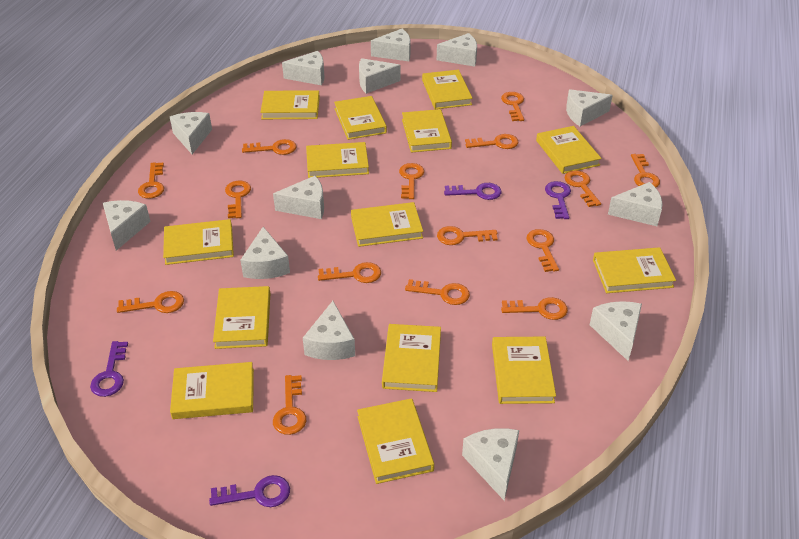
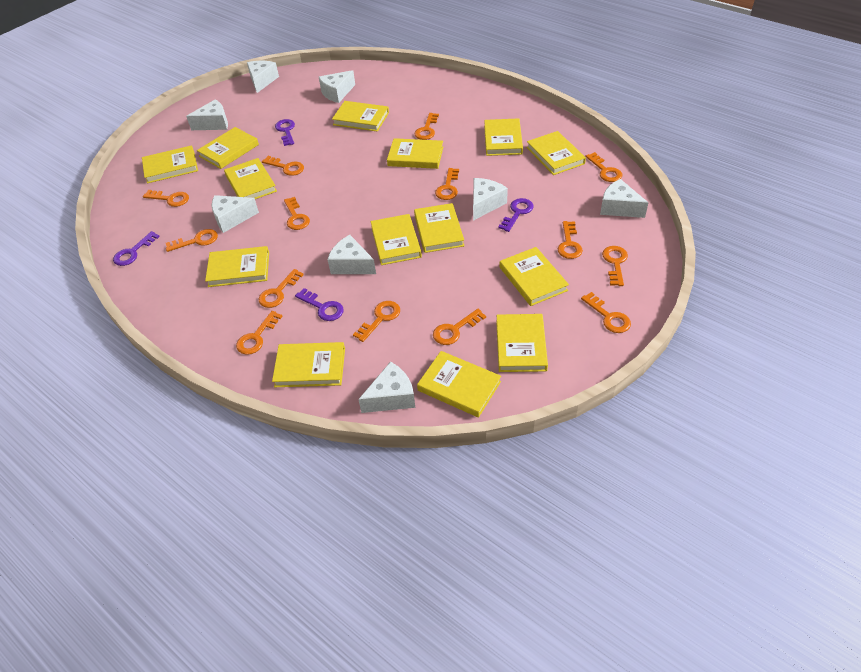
orange key: [117,291,184,313] [138,162,164,198] [225,181,251,218] [242,139,296,155] [273,375,306,435] [318,262,381,283] [399,163,424,199] [405,279,470,305] [437,226,498,245] [465,134,519,149] [501,92,524,121] [501,297,568,320] [527,229,559,272] [565,170,601,207] [631,154,660,188] = 15 -> [143,190,189,207] [166,229,218,252] [236,311,283,355] [259,269,304,308] [262,156,304,176] [284,197,310,230] [353,301,400,342] [414,113,439,140] [433,309,486,345] [435,168,459,200] [558,221,583,259] [581,292,631,333] [586,152,622,182] [602,246,628,286] = 14
white cheese: [103,200,151,251] [170,112,212,154] [240,227,290,279] [273,176,324,219] [282,51,325,85] [303,301,355,360] [359,58,400,94] [371,29,410,61] [437,33,477,67] [462,428,519,501] [566,89,613,126] [590,301,642,361] [608,182,663,226] = 13 -> [186,99,228,130] [212,195,259,233] [247,61,279,93] [319,70,355,103] [327,235,376,274] [358,362,415,413] [473,178,508,221] [600,179,649,218] = 8

